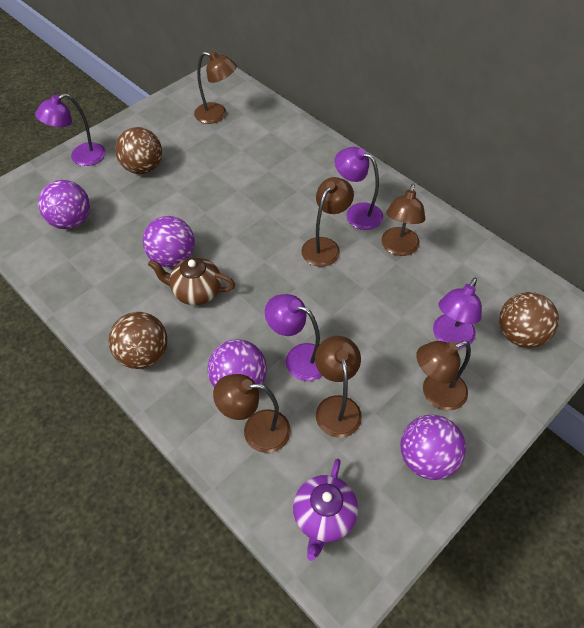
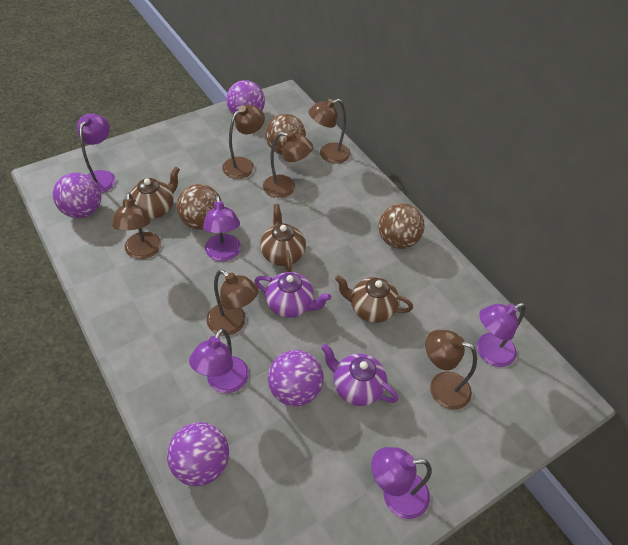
brown teapot: [148,257,235,305] = 1 -> [130,167,180,219] [260,204,306,272] [335,275,413,323] = 3
purple lamp: [35,93,106,166] [265,294,322,381] [335,147,383,230] [433,277,482,349] = 4 -> [77,113,116,193] [189,328,249,393] [203,195,241,261] [372,447,432,519] [477,303,525,367] = 5
purple teapot: [293,459,358,561] = 1 -> [254,272,331,318] [321,344,398,406] = 2

